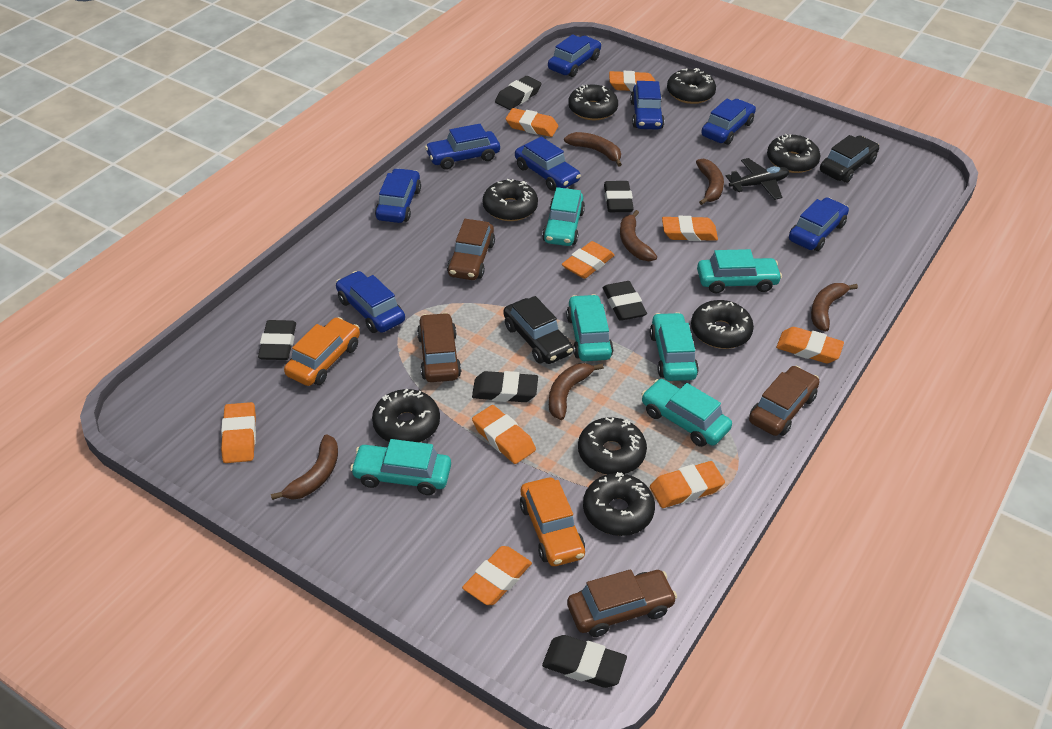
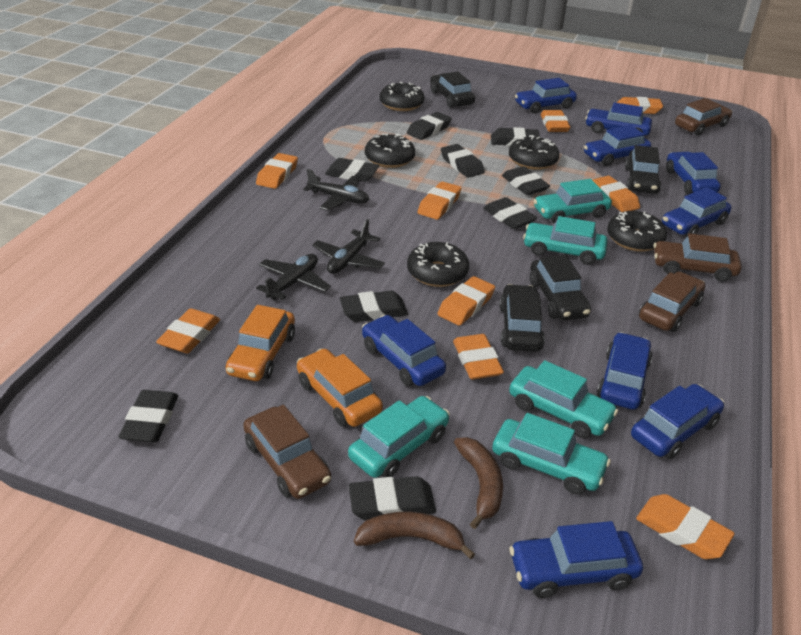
black car: [503,296,573,364] [820,135,879,183] = 2 -> [430,71,475,108] [499,284,545,352] [530,255,591,320] [625,145,661,194] = 4
black donut: [372,389,440,442] [483,179,538,221] [568,85,618,120] [578,417,647,475] [583,472,655,536] [667,68,716,104] [691,300,754,349] [767,134,821,173] = 8 -> [365,133,415,168] [380,82,424,111] [407,242,469,287] [509,135,559,170] [607,211,667,252] = 5
black eraser: [258,320,296,360] [472,371,538,402] [495,76,541,110] [542,635,627,688] [603,281,647,321] [604,181,634,212] = 6 -> [118,390,178,442] [325,158,379,182] [340,291,408,322] [349,476,436,521] [407,112,452,140] [441,144,485,178] [483,197,537,229] [491,127,540,146] [502,166,550,195] = 9
black plane: [726,158,789,200] = 1 -> [256,254,331,300] [303,169,369,211] [312,219,385,274] = 3
blue car: [336,271,405,333] [375,168,421,223] [425,124,500,170] [515,136,581,191] [548,34,601,77] [630,81,665,130] [701,99,756,145] [789,198,849,251] = 8 -> [362,315,446,386] [510,521,643,598] [515,78,577,113] [584,125,651,166] [585,102,652,136] [597,332,653,410] [631,384,724,459] [662,187,731,237] [666,152,721,195] = 9
brown banana: [271,434,338,500] [549,363,604,420] [564,132,622,167] [620,210,657,261] [696,159,724,205] [811,283,858,331] = 6 -> [354,512,475,559] [454,437,503,529] = 2
turquoise car: [350,439,451,495] [542,187,585,246] [566,294,613,361] [641,379,732,447] [650,312,699,381] [697,249,782,293] = 6 -> [348,396,450,478] [492,413,611,495] [509,360,618,438] [523,216,608,265] [533,179,612,224] = 5

